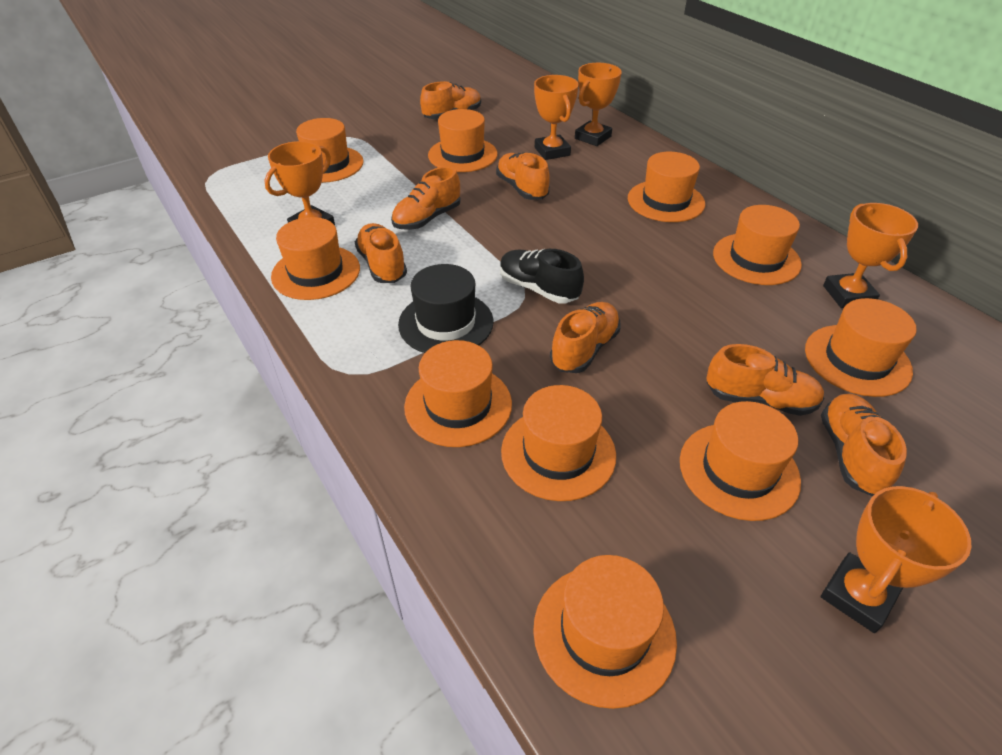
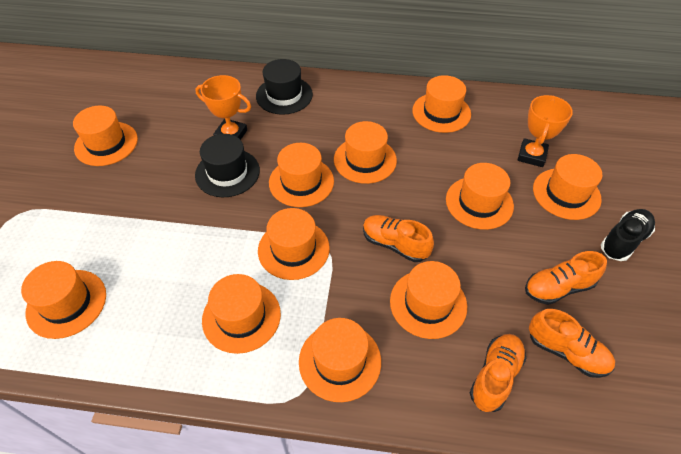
black hat: [398,264,494,353] = 1 -> [195,134,260,197] [256,59,313,115] = 2
orange hat: [271,217,360,300] [296,118,363,183] [404,340,512,447] [428,109,498,172] [501,385,616,501] [533,555,677,709] [628,152,705,222] [680,401,801,521] [713,205,802,285] [805,298,917,397] = 10 -> [21,261,106,339] [73,106,138,166] [202,274,281,354] [258,208,330,280] [269,143,334,207] [299,318,381,402] [334,121,397,184] [390,261,467,339] [412,75,471,133] [446,163,514,230] [533,154,602,220] = 11
orange shoe: [355,223,407,283] [391,166,461,230] [420,81,481,119] [496,152,550,200] [550,302,621,373] [706,344,825,416] [821,394,907,496] = 7 -> [363,215,434,262] [470,334,526,412] [525,251,607,305] [529,309,615,378] = 4
orange trophy: [264,141,335,226] [534,75,579,160] [575,63,622,146] [821,486,972,633] [823,203,918,308] = 5 -> [195,75,251,140] [518,95,573,167] = 2

